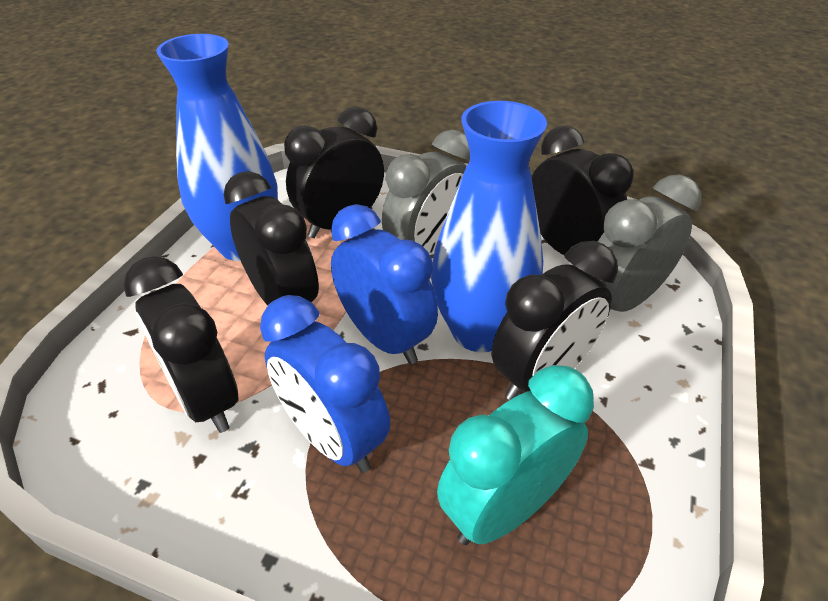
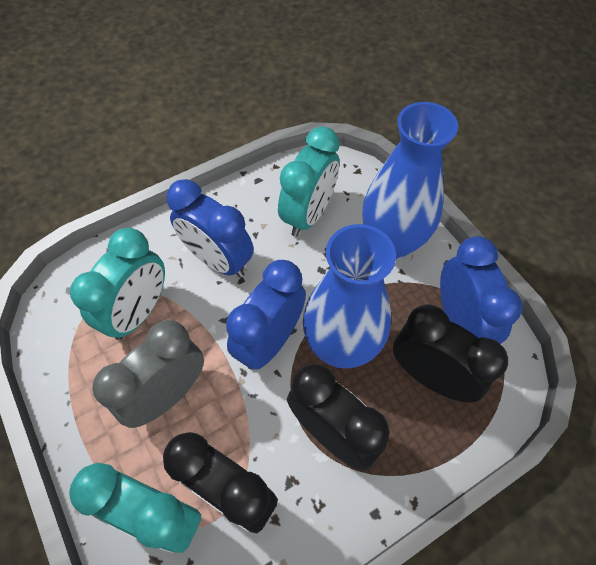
black clock: [123,256,238,433] [224,171,319,305] [284,107,384,238] [492,241,618,400] [532,126,634,255] = 5 -> [163,432,278,533] [287,364,389,471] [393,304,508,403] = 3
blue clock: [260,295,390,473] [331,204,438,364] = 2 -> [167,179,254,278] [226,260,306,370] [440,236,522,344] = 3
grey clock: [382,130,470,259] [598,175,701,312] = 2 -> [92,320,204,428] = 1
turquoise clock: [437,365,594,545] = 1 -> [69,463,201,553] [70,228,165,340] [278,126,340,237] = 3

